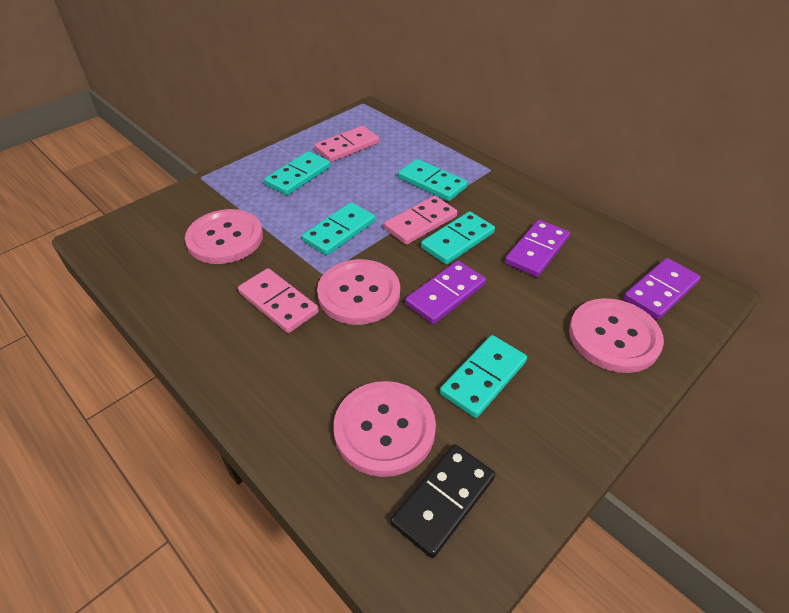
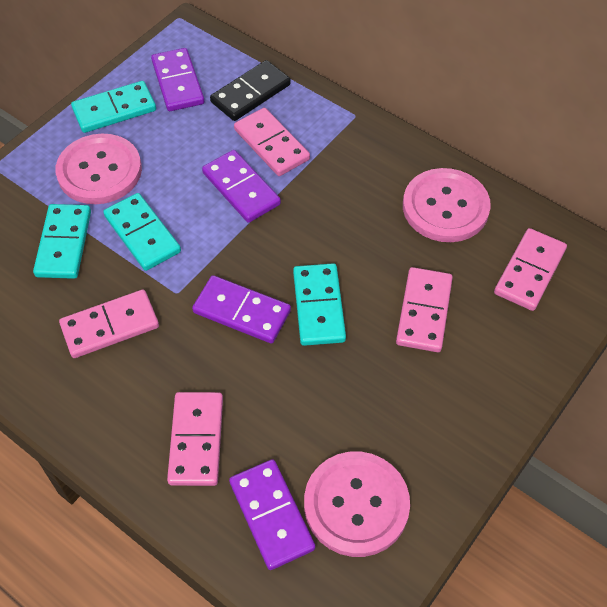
pink button: [185,209,263,264] [317,259,400,325] [333,381,436,477] [569,298,664,373] = 4 -> [56,134,142,204] [304,452,410,557] [403,168,491,242] = 3
pink domino: [238,268,319,333] [314,126,379,162] [384,196,457,245] = 3 -> [59,290,159,358] [167,392,223,486] [234,108,310,176] [396,267,453,352] [494,228,567,311] = 5
purple domino: [405,261,486,324] [505,220,570,277] [623,258,701,320] = 3 -> [151,48,204,111] [192,275,291,343] [202,150,281,223] [229,459,315,570] = 4
turquoise domino: [264,151,330,195] [302,202,375,255] [398,159,468,201] [421,212,495,264] [440,335,527,418] = 5 -> [33,204,91,279] [71,81,156,133] [103,193,181,271] [293,263,346,346] = 4

